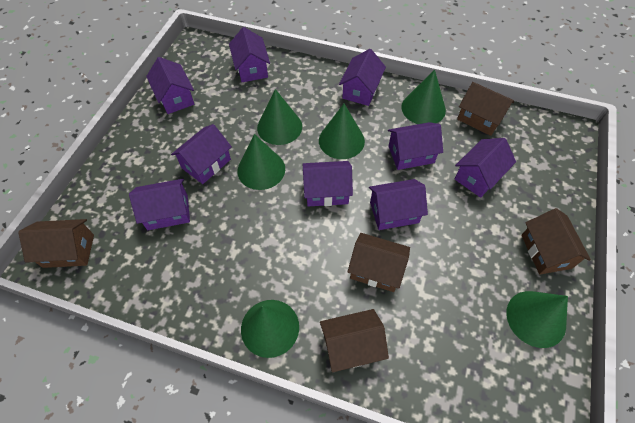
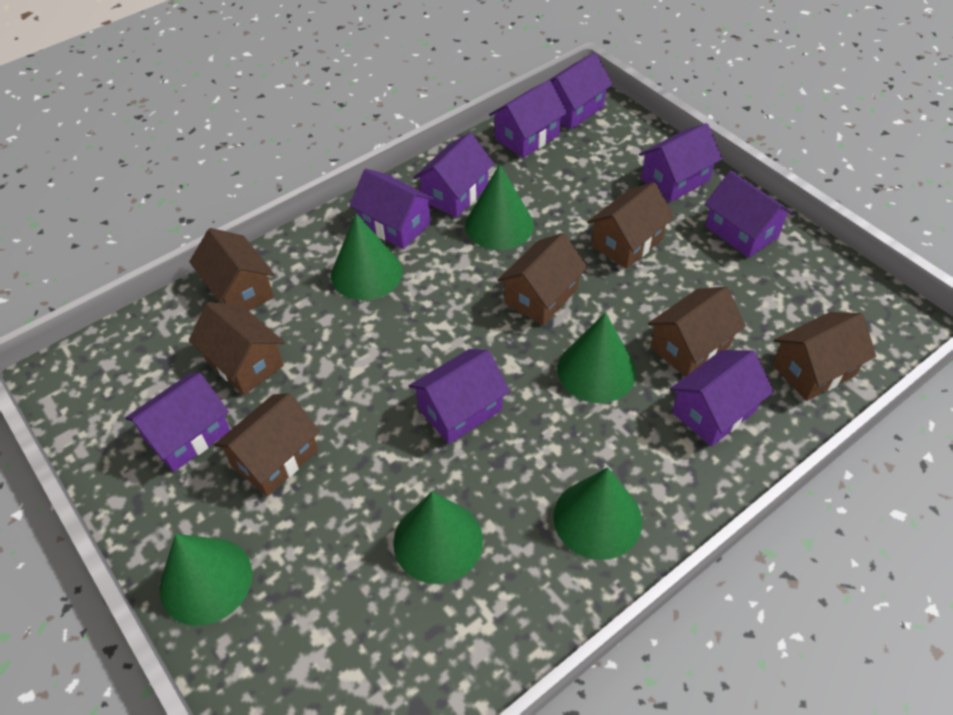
brown house: [18,219,94,268] [320,309,389,372] [348,233,410,292] [457,82,514,136] [521,208,591,274] = 5 -> [189,228,275,311] [189,302,285,395] [214,393,320,496] [498,233,588,325] [587,182,675,269] [648,286,746,377] [772,312,876,401] = 7

